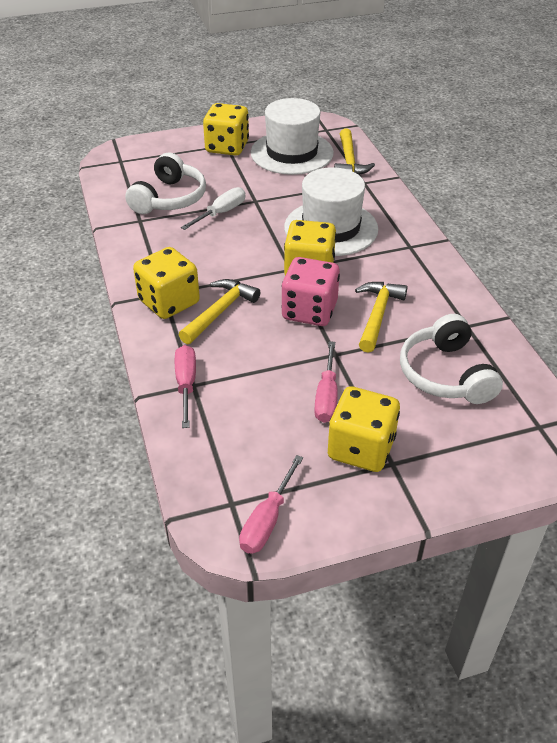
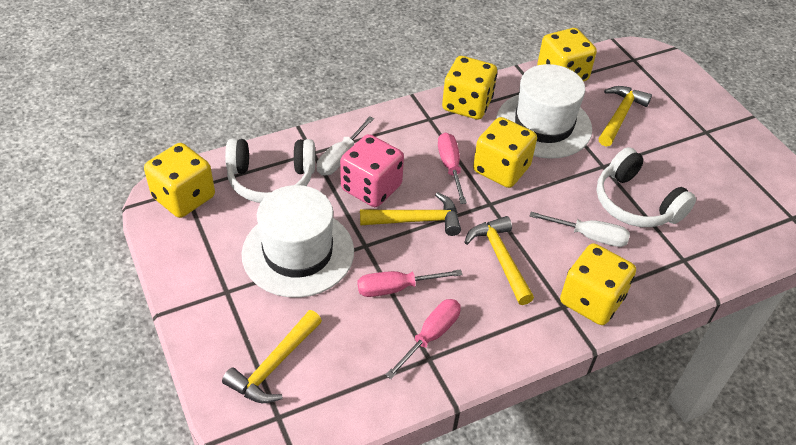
white screwdriver: [181,187,246,230] = 1 -> [317,116,374,175] [530,212,630,247] = 2
yellow dice: [133,247,200,319] [203,103,249,156] [284,220,336,275] [328,386,400,472] = 4 -> [144,143,215,218] [442,56,497,120] [473,117,537,188] [537,28,597,82] [560,243,636,325] = 5
yellow hammer: [179,279,260,344] [334,129,375,175] [355,282,408,353] = 3 -> [222,310,322,403] [360,192,461,236] [464,216,534,305] [599,86,652,147] = 4

